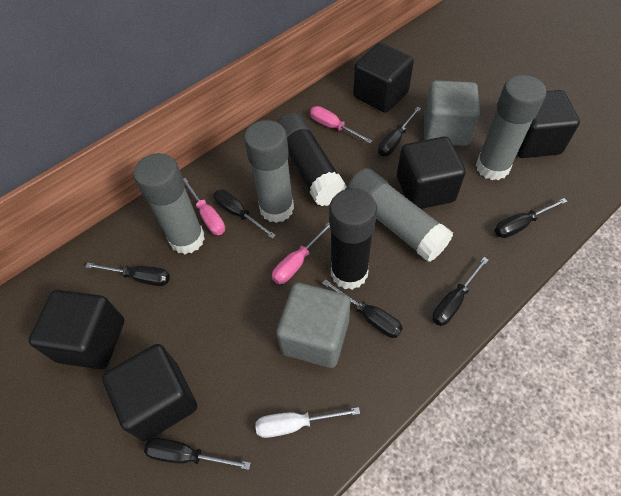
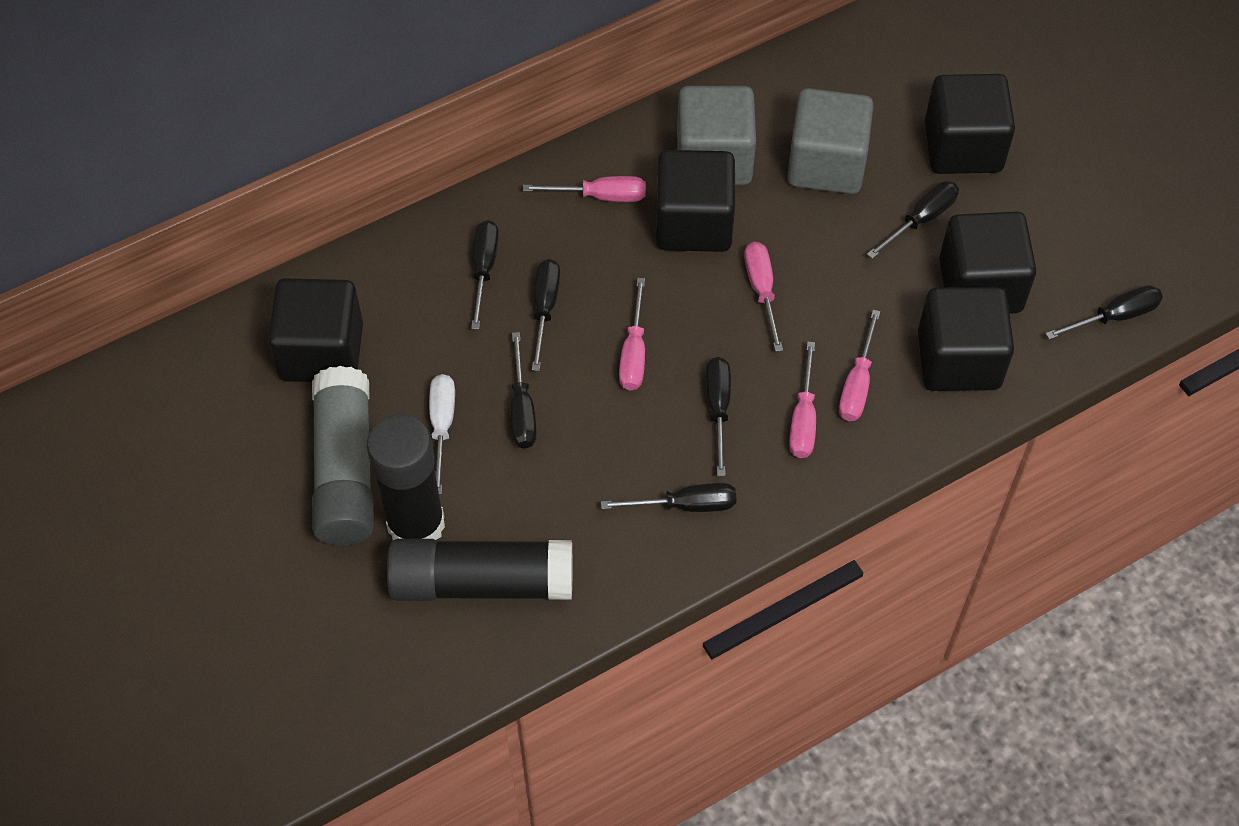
grey glue stick: [134,153,205,254] [244,120,294,223] [347,168,453,262] [476,75,546,180] = 4 -> [312,366,374,545] = 1
pink screwdriver: [183,178,225,235] [272,223,330,284] [310,106,373,144] = 3 -> [523,176,646,202] [619,278,645,390] [744,242,783,352] [789,341,816,458] [839,310,880,421] = 5

